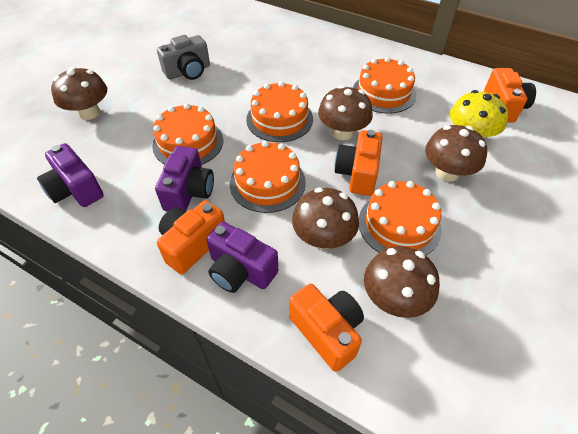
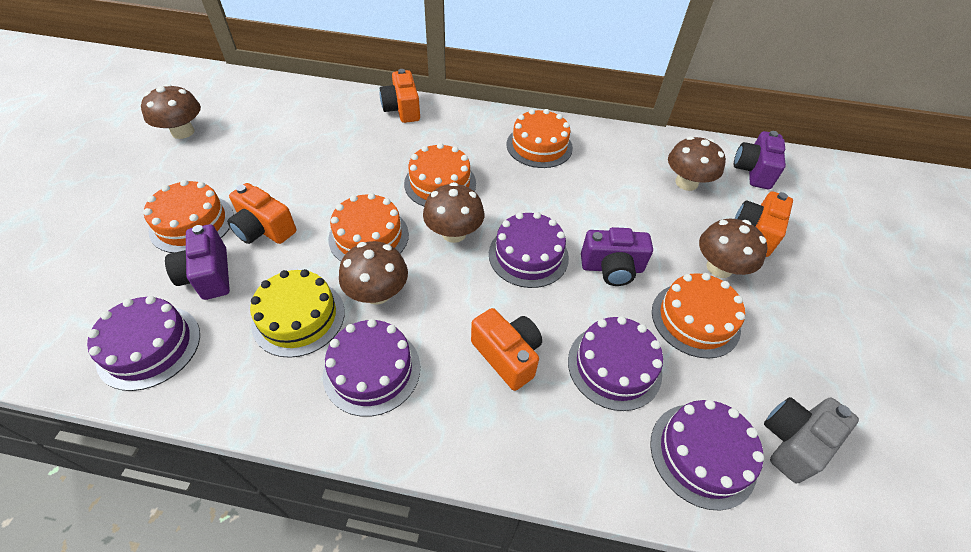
purple cake: none = 0 -> [87,296,200,391] [323,319,420,417] [489,212,569,288] [568,316,663,411] [650,400,764,511] = 5
yellow cake: none = 0 -> [250,269,345,358] = 1
yellow mushroom: [450,90,508,137] = 1 -> none = 0

